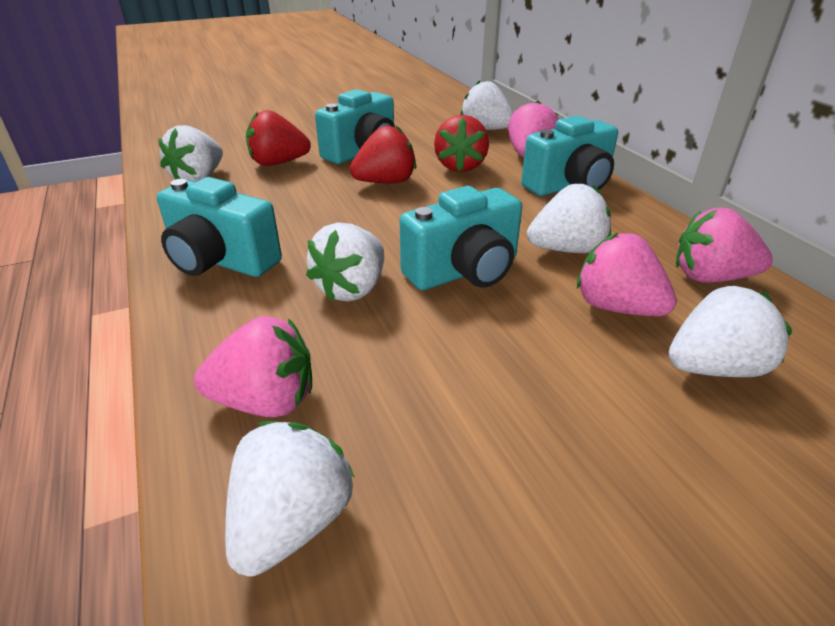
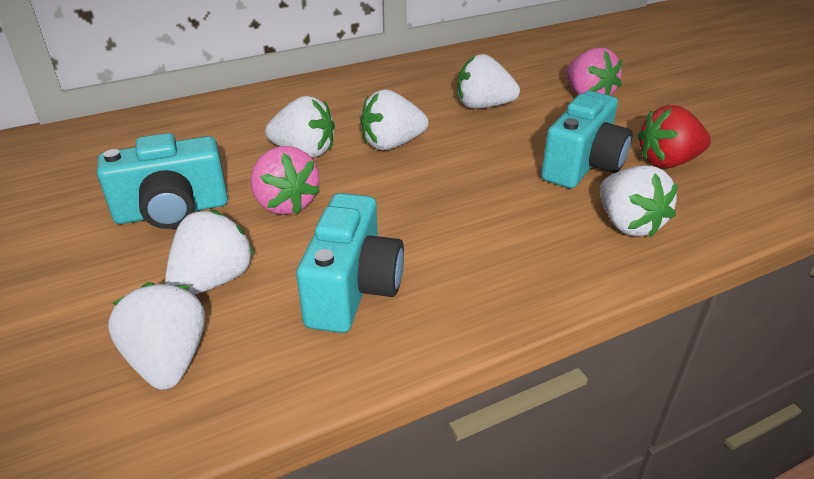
pink strawberry: [194,316,312,417] [508,101,559,157] [577,233,677,316] [676,208,773,283] = 4 -> [251,146,320,215] [566,48,622,96] = 2
red strawberry: [246,110,311,166] [350,126,416,183] [434,115,489,172] = 3 -> [638,105,711,168] = 1
turquoise camera: [157,177,282,277] [315,89,395,164] [400,186,522,290] [521,116,618,196] = 4 -> [97,133,228,229] [296,193,404,333] [541,91,632,188] = 3

